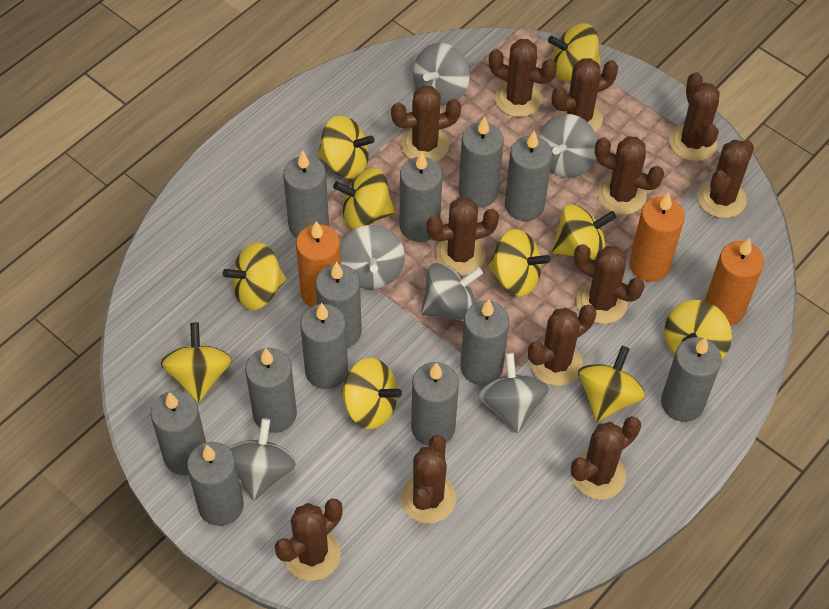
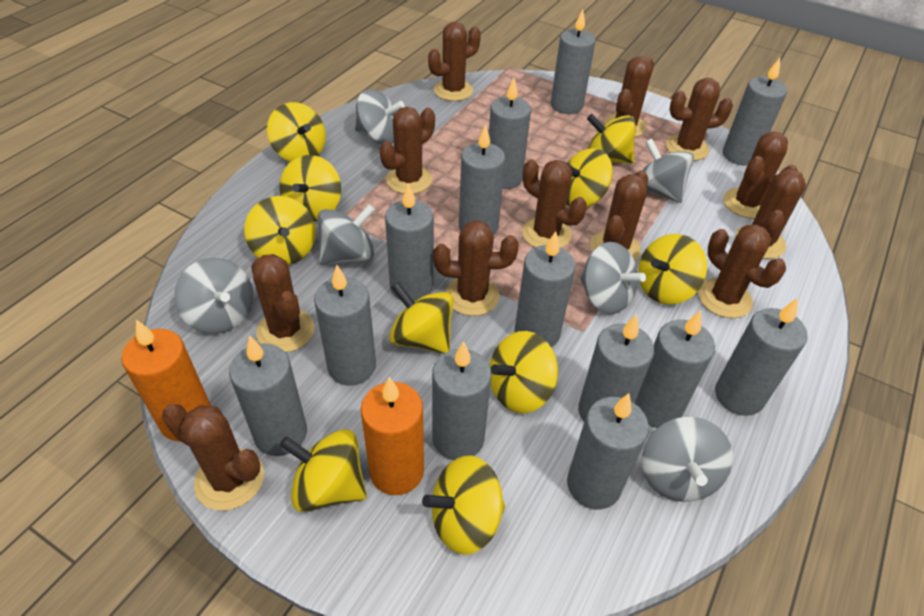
grey candle: [151,391,206,475] [187,442,244,526] [245,348,297,433] [283,151,329,238] [300,303,348,389] [315,262,362,348] [400,152,443,242] [411,362,459,446] [459,117,504,208] [460,300,509,385] [505,131,552,221] [661,337,722,422] = 12 -> [229,335,307,456] [314,265,376,385] [385,183,434,301] [432,341,491,460] [459,124,505,236] [489,78,531,189] [514,231,575,347] [551,9,596,114] [567,393,649,509] [578,314,654,422] [635,310,715,428] [715,298,808,416] [723,58,787,165] = 13
orange candle: [296,221,341,307] [629,193,685,282] [705,238,764,325] = 3 -> [121,320,211,441] [361,377,424,495] = 2

